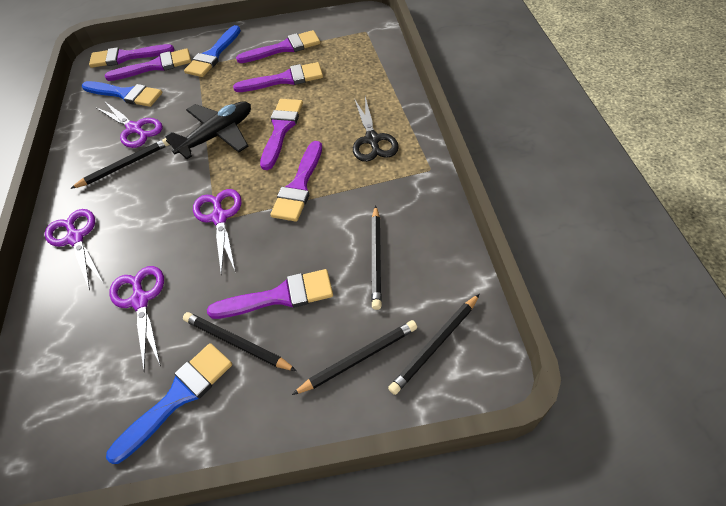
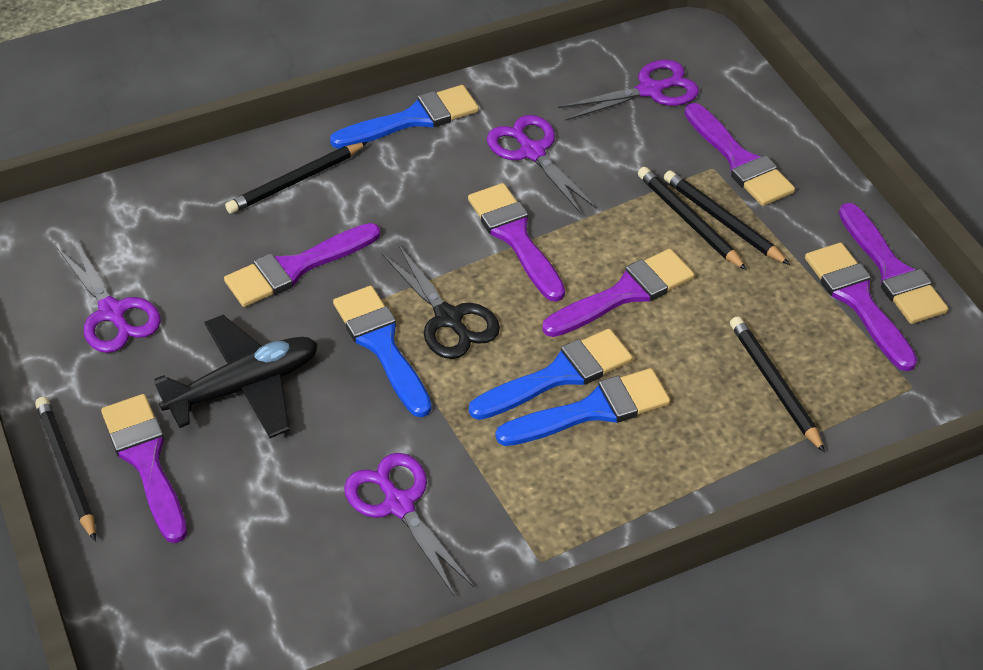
blue brush: [82,81,162,107] [106,343,232,464] [184,25,241,77] = 3 -> [330,85,479,149] [333,286,432,417] [469,329,633,420] [496,368,670,446] = 4

